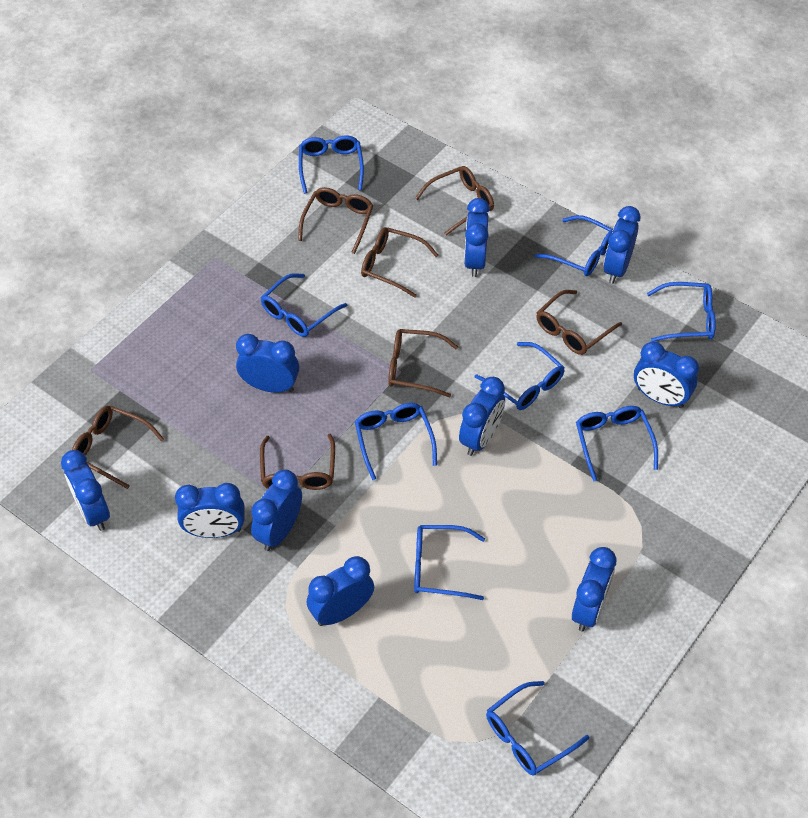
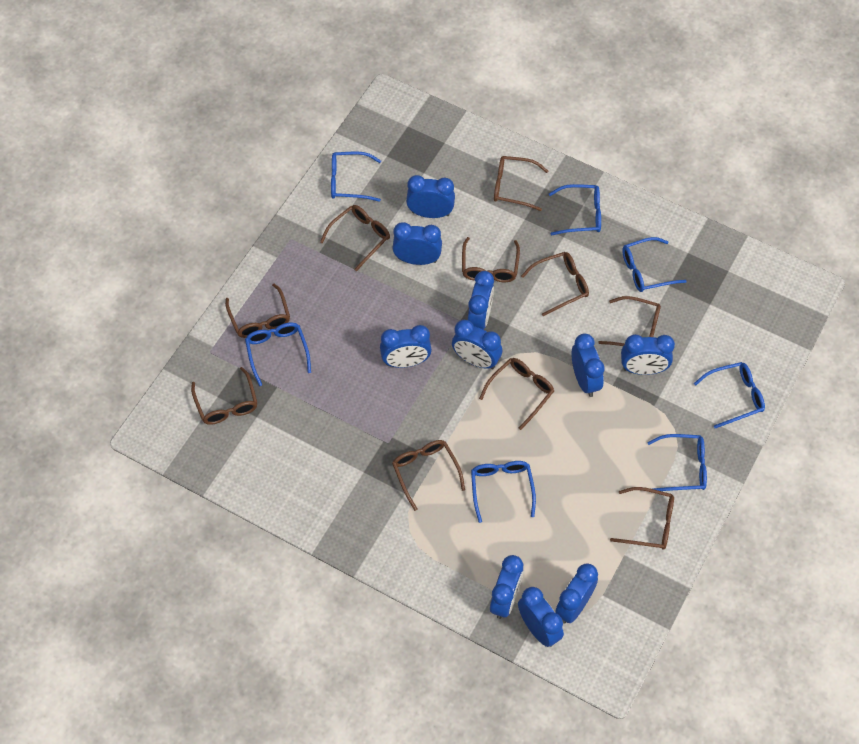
blue glasses: [261,273,347,337] [299,135,364,194] [355,403,437,480] [414,525,485,600] [475,342,565,410] [486,681,590,776] [535,215,613,276] [576,406,658,482] [647,282,716,342] = 9 -> [245,322,311,386] [331,151,381,202] [471,461,536,523] [549,184,601,235] [622,237,687,292] [647,434,707,491] [694,362,765,428] = 7
brown glasses: [72,405,164,489] [260,434,335,490] [298,187,373,254] [361,227,438,298] [388,329,458,397] [415,166,494,236] [536,290,622,355] = 7 -> [191,367,257,425] [225,284,290,338] [320,205,390,271] [392,440,465,511] [462,237,520,282] [479,358,554,430] [494,156,548,211] [521,252,589,316] [598,296,661,346] [610,487,674,550] = 10

